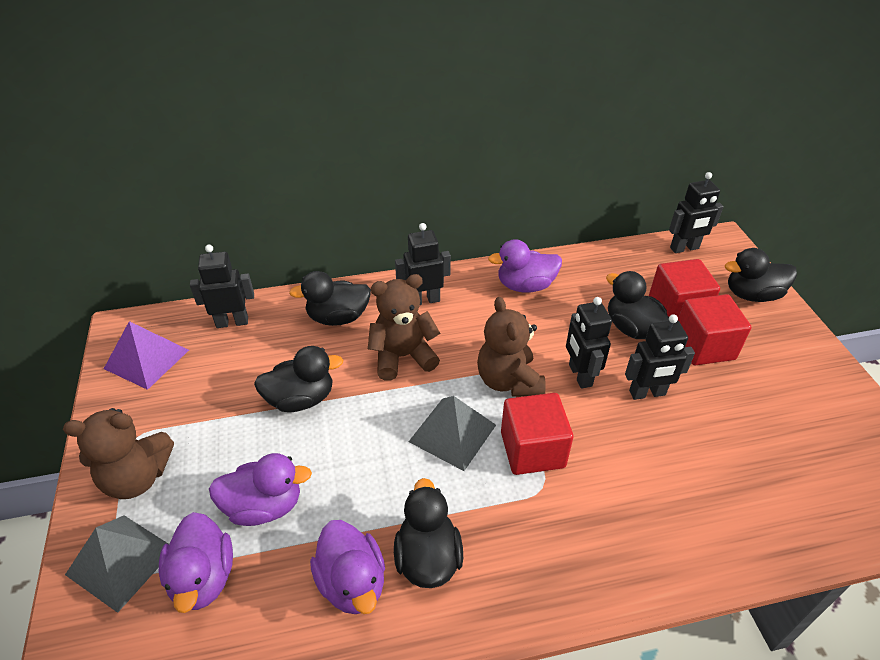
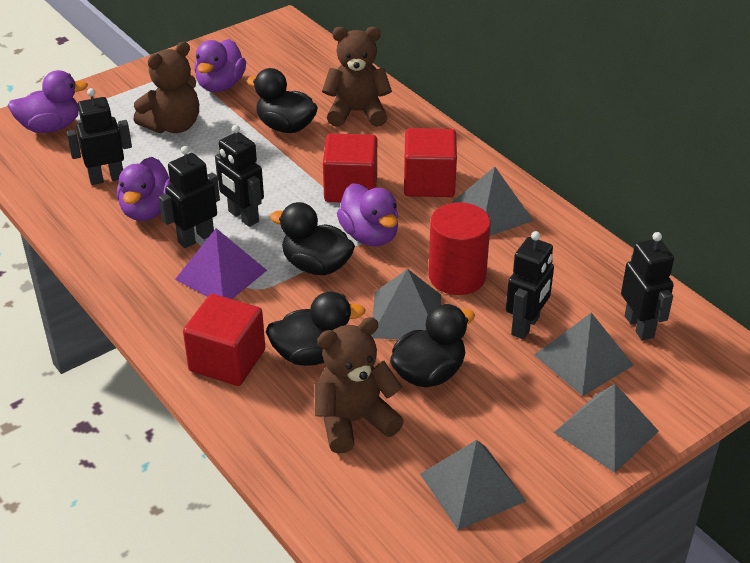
black duck: [254,346,343,412] [289,271,371,326] [394,478,463,588] [606,271,669,339] [725,248,797,302] = 5 -> [246,68,318,133] [266,291,366,366] [270,202,355,275] [390,304,475,388] = 4
grey pyramid: [65,515,168,613] [409,396,496,471] = 2 -> [371,269,441,339] [420,440,526,530] [451,167,533,236] [534,313,634,396] [554,384,659,473] = 5
red cylinder: none = 0 -> [428,202,491,295] = 1

